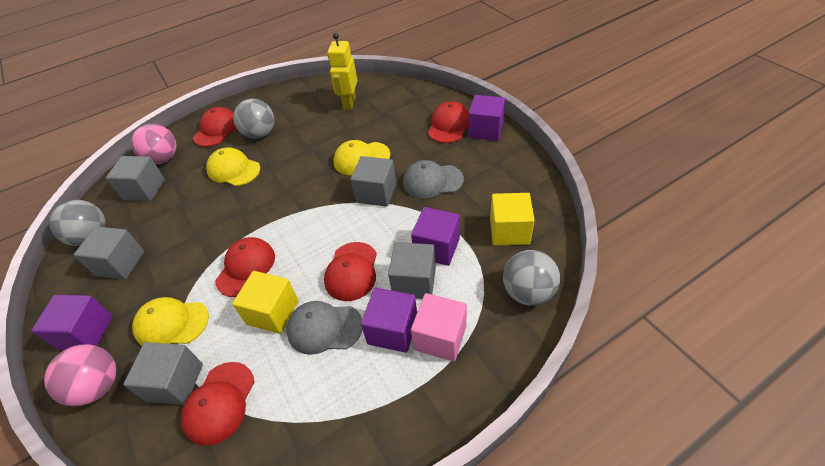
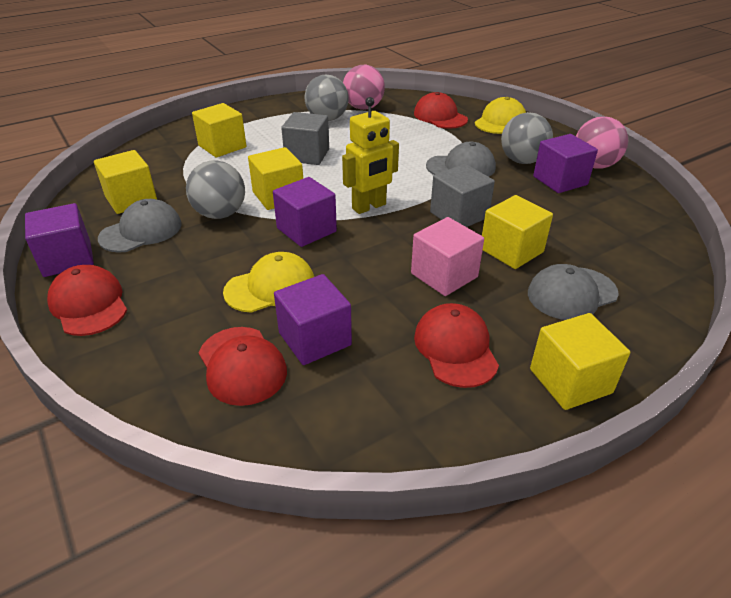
grey cap: [287,301,363,355] [403,160,464,198] = 2 -> [98,199,182,253] [426,142,496,177] [528,264,619,320] = 3
grey cube: [74,227,144,280] [106,156,165,201] [123,342,203,405] [351,156,396,207] [388,242,436,299] = 5 -> [281,112,329,165] [430,164,495,227] = 2
red cap: [181,362,254,446] [193,107,237,147] [215,237,275,297] [324,242,377,301] [428,101,469,143] = 5 -> [47,265,127,336] [199,327,287,406] [414,92,468,129] [414,303,499,388] = 4
yellow cap: [132,297,209,346] [206,147,260,186] [333,140,390,175] = 3 -> [223,252,314,313] [475,97,526,134] = 2
yellow cube: [232,271,299,334] [490,193,535,245] = 2 -> [94,150,157,214] [192,103,246,157] [248,147,303,210] [482,195,553,269] [530,313,630,410] = 5

